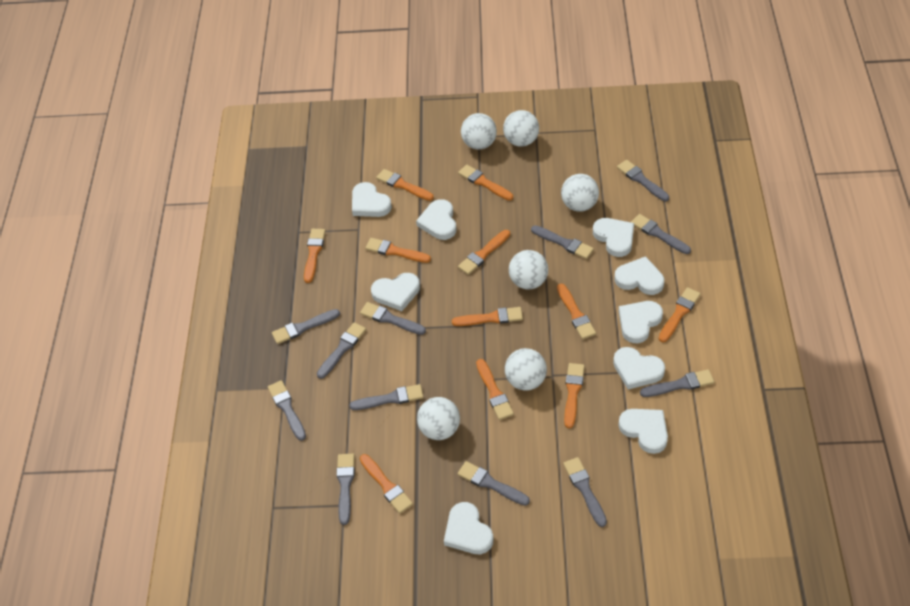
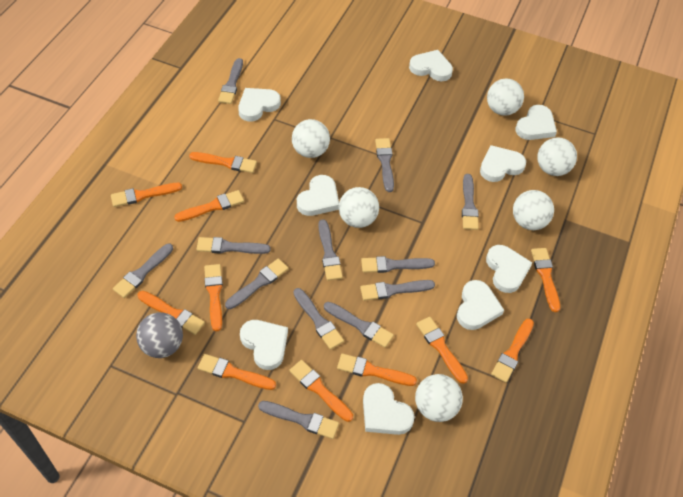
grey ball: none = 0 -> [136,312,183,358] = 1

